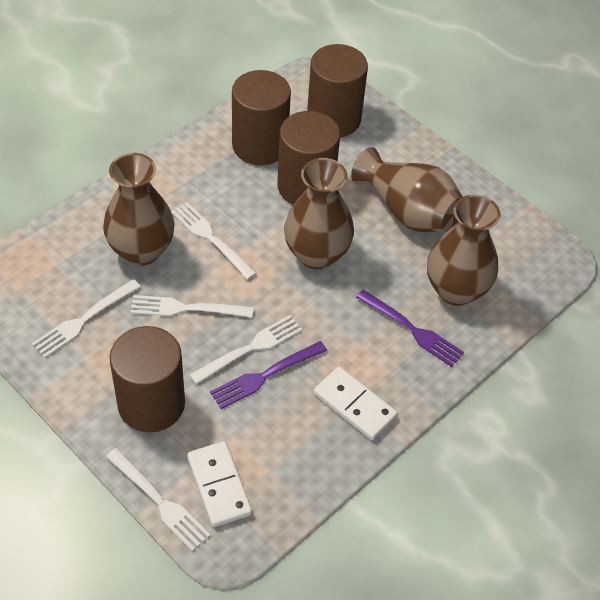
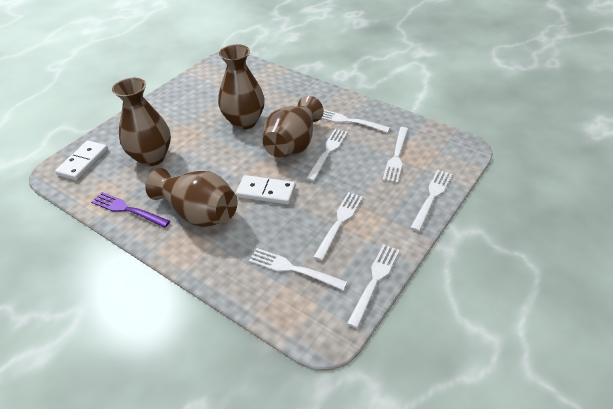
brown cylinder: [110,326,185,432] [232,70,291,165] [277,111,340,205] [307,44,368,137] = 4 -> none = 0
purple fork: [210,341,327,409] [356,290,464,367] = 2 -> [91,192,170,228] = 1
white fork: [32,279,141,358] [106,448,211,551] [130,295,253,318] [171,202,257,280] [189,315,302,384] = 5 -> [249,248,348,291] [306,129,348,181] [313,192,363,261] [321,110,390,133] [347,244,400,328] [383,127,408,183] [410,170,452,232] = 7

